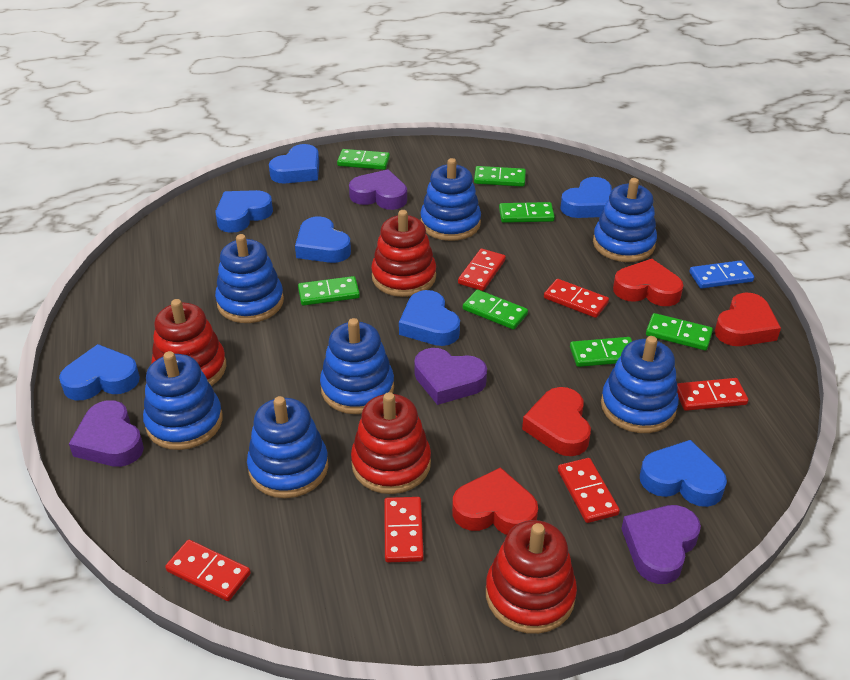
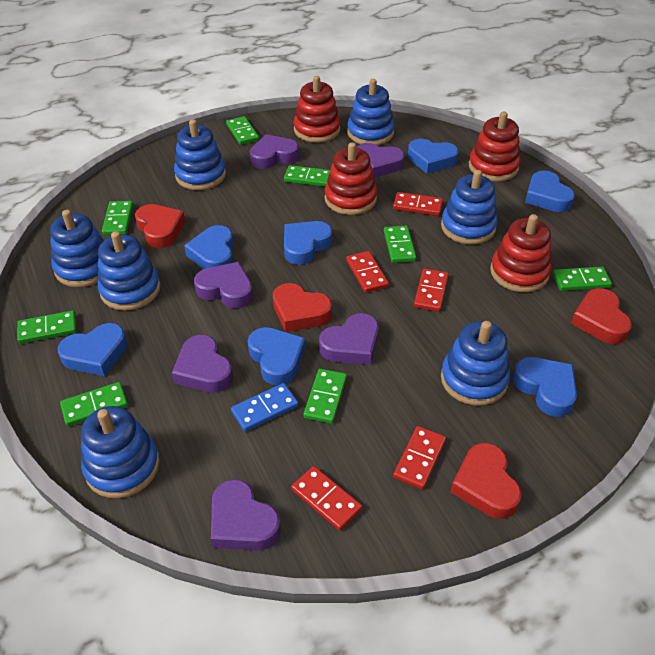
green domino: [298,276,360,306] [337,149,390,170] [463,290,528,330] [474,166,526,187] [499,202,555,223] [570,337,632,367] [646,313,713,351] = 7 -> [17,310,77,344] [60,382,128,426] [102,201,133,235] [226,116,259,145] [284,165,330,187] [304,369,347,424] [384,226,416,263] [553,267,612,291] = 8
purple heart: [69,400,144,467] [349,169,407,210] [414,348,487,405] [621,505,701,584] = 4 -> [172,335,233,393] [194,262,253,309] [211,479,281,551] [250,134,299,169] [319,313,379,365] [356,143,405,178] = 6
red domino: [165,540,251,601] [384,497,424,562] [458,248,506,291] [544,279,609,318] [558,458,620,523] [677,378,748,411] = 6 -> [291,466,362,531] [346,251,389,293] [393,192,443,216] [393,426,446,490] [414,268,449,312] = 5

